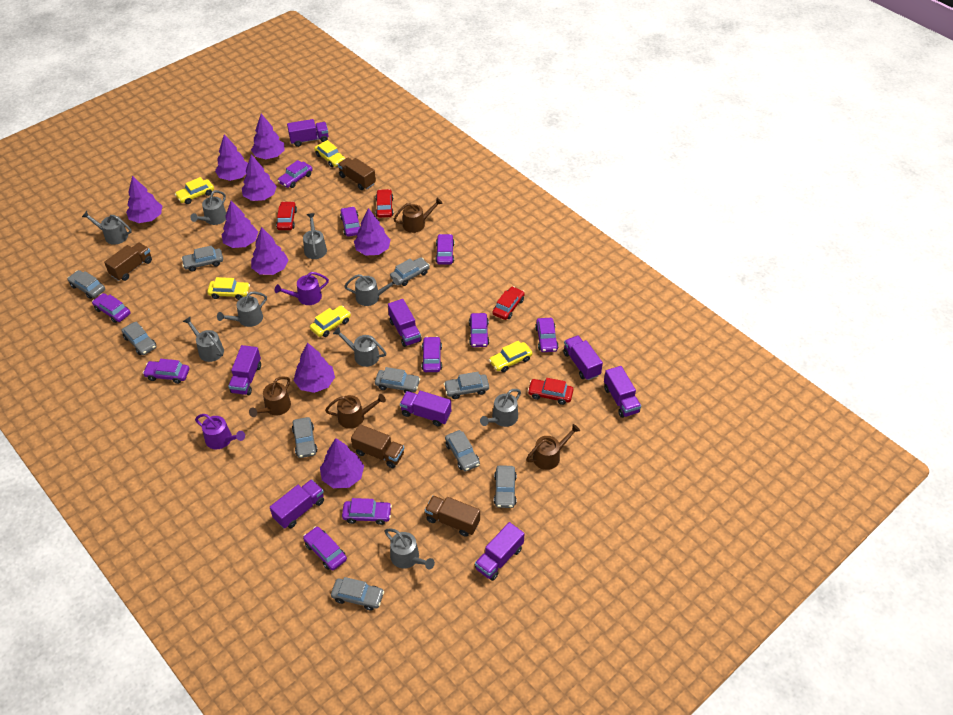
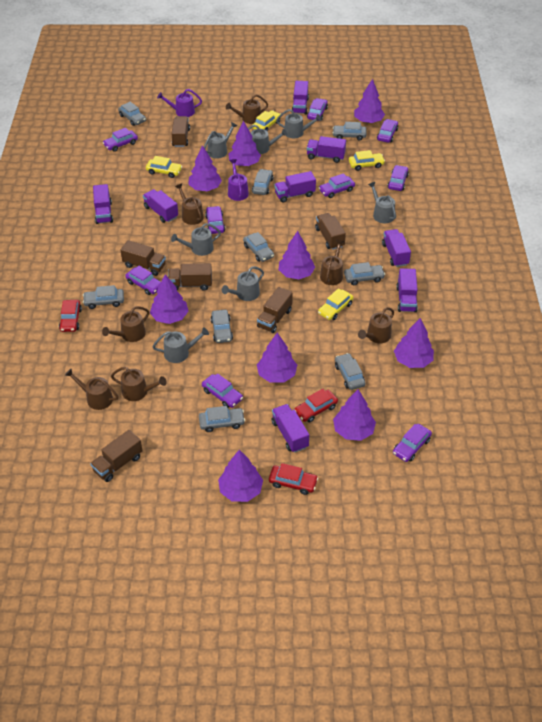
brown truck: [104,243,152,281] [338,158,376,190] [351,424,404,468] [425,496,480,537] = 4 -> [90,430,143,482] [120,240,166,276] [168,263,212,291] [171,116,190,147] [257,287,293,333] [315,213,346,250] = 6
brown watering can: [249,376,291,417] [325,394,386,429] [394,198,443,233] [526,424,580,470] = 4 -> [65,369,119,410] [102,306,149,342] [111,367,167,401] [175,183,204,225] [226,94,268,124] [320,240,344,285] [358,307,394,344] = 7
grey car: [68,270,105,299] [121,322,156,355] [181,246,223,271] [292,417,317,458] [331,577,384,611] [375,367,420,393] [390,257,430,286] [444,372,489,399] [445,430,480,471] [494,465,517,508] = 10 -> [83,285,124,309] [118,102,146,126] [199,406,245,432] [211,310,233,343] [243,232,274,262] [252,169,273,195] [333,122,367,141] [335,353,365,390] [344,262,385,285] = 9
grey watering can: [82,211,132,245] [183,317,224,362] [190,190,226,225] [217,291,267,327] [303,213,327,259] [333,327,386,367] [344,274,399,306] [385,528,435,569] [480,389,521,427] = 9 -> [152,327,209,363] [171,223,221,256] [204,122,237,158] [222,266,264,301] [248,125,287,154] [276,109,322,138] [368,182,396,223] = 7
purple car: [92,293,131,323] [143,359,189,384] [278,160,313,188] [303,527,347,571] [340,206,361,237] [342,498,392,525] [422,336,442,372] [435,234,454,264] [469,313,489,347] [535,318,559,352] = 10 -> [103,128,138,152] [125,266,161,295] [202,373,243,408] [205,206,225,234] [307,98,328,121] [319,173,355,198] [377,119,398,143] [387,165,409,191] [393,424,432,462] = 9
red car: [276,201,297,230] [375,189,394,218] [492,286,525,320] [528,378,573,405] = 4 -> [59,300,82,332] [269,463,318,495] [294,388,338,422] = 3
yellow car: [175,177,214,204] [207,277,250,300] [310,306,351,337] [314,140,345,167] [489,341,533,372] = 5 -> [146,156,182,178] [253,110,281,132] [318,288,354,320] [349,150,385,171] = 4

